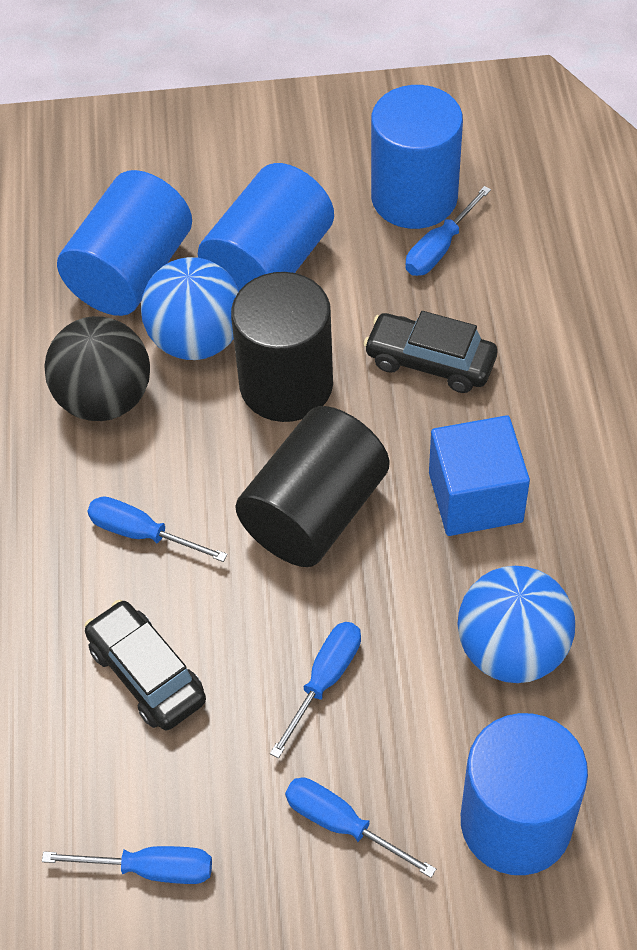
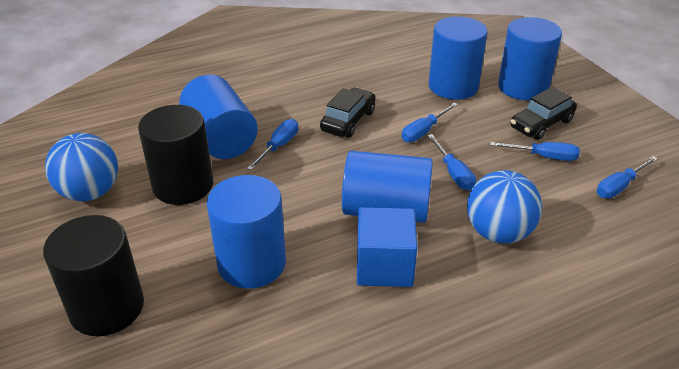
black ball: [44,316,150,421] = 1 -> none = 0
blue cylinder: [57,170,192,316] [198,163,334,290] [371,85,463,229] [461,713,588,875] = 4 -> [179,75,258,159] [207,175,286,289] [342,151,433,223] [428,17,487,100] [498,17,562,101] = 5

